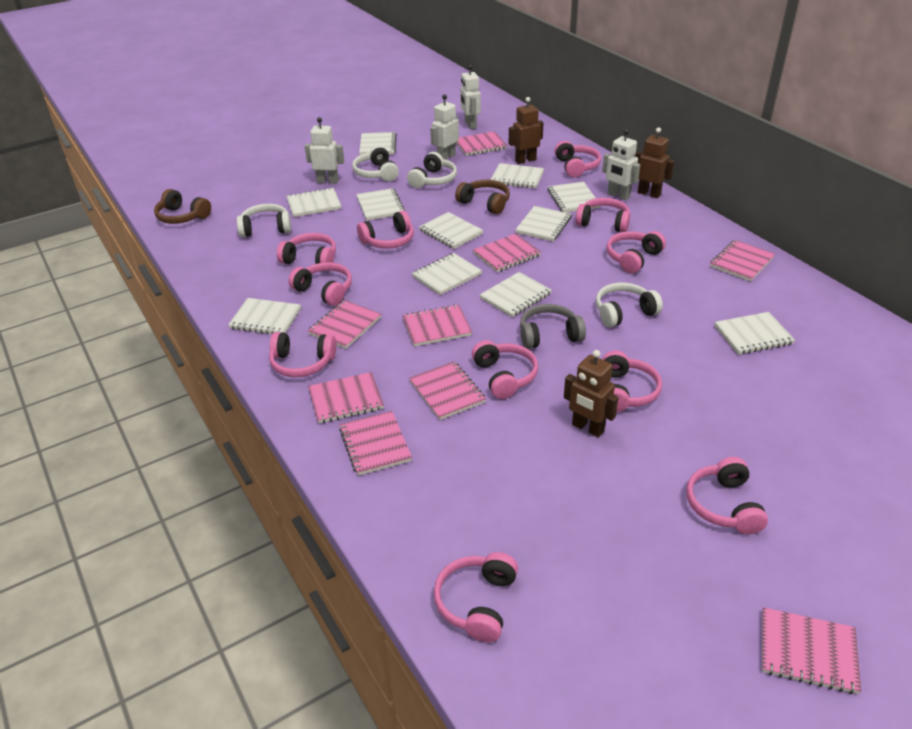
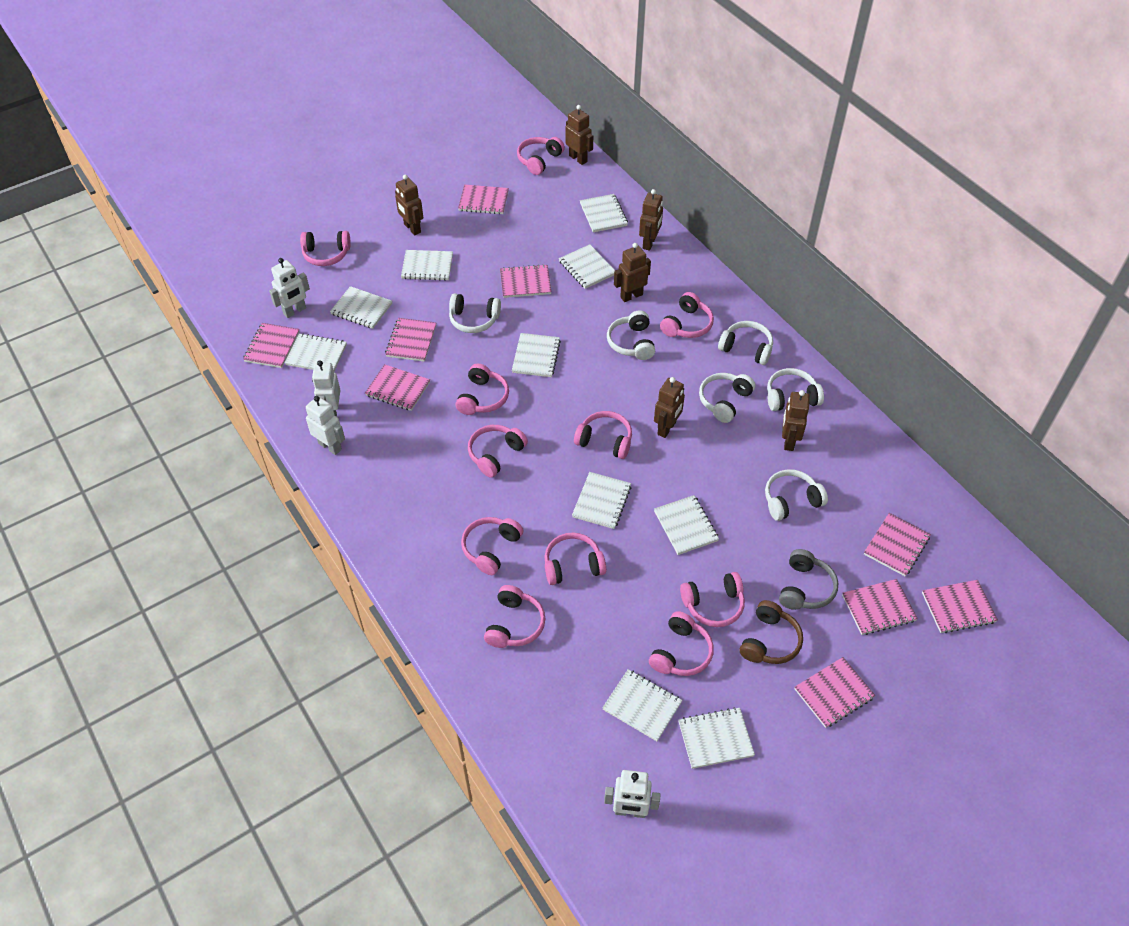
brown headphones: [154,189,211,224] [455,180,510,214] = 2 -> [740,600,803,664] = 1
brown robot: [509,97,543,164] [564,350,619,437] [636,127,675,198] = 3 -> [395,174,423,235] [565,105,593,165] [614,243,651,302] [639,189,663,251] [654,377,685,438] [782,390,810,451] = 6
white headphones: [237,204,291,237] [352,145,399,181] [407,152,457,188] [596,282,663,328] = 4 -> [449,293,501,333] [607,310,655,360] [699,373,756,423] [718,321,773,365] [765,469,828,521] [767,368,824,411] = 6
white notebook: [228,298,301,334] [286,187,341,217] [356,188,405,221] [359,132,397,155] [412,253,482,295] [419,212,483,249] [480,272,552,317] [491,163,544,189] [515,206,571,241] [548,182,600,212] [714,312,795,355] = 11 -> [284,333,347,371] [330,286,392,329] [401,250,453,281] [512,333,561,377] [559,244,615,289] [572,472,631,529] [580,194,628,232] [602,669,682,741] [654,495,719,555] [678,707,755,769] = 10

